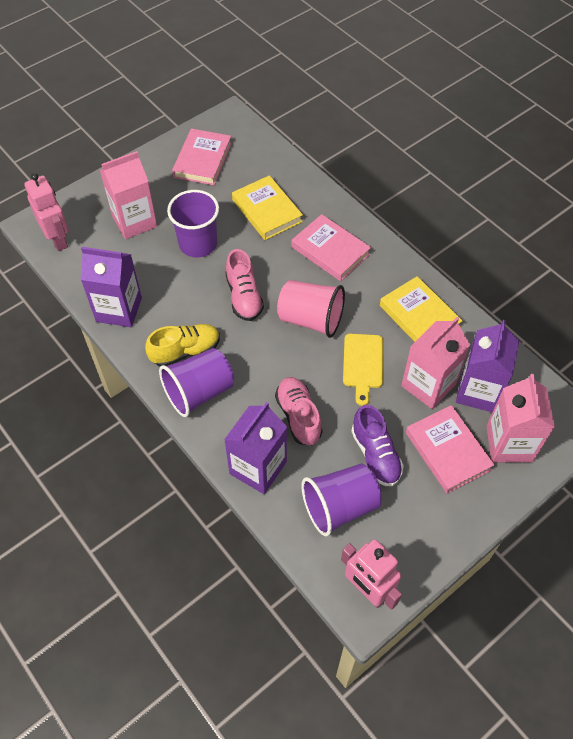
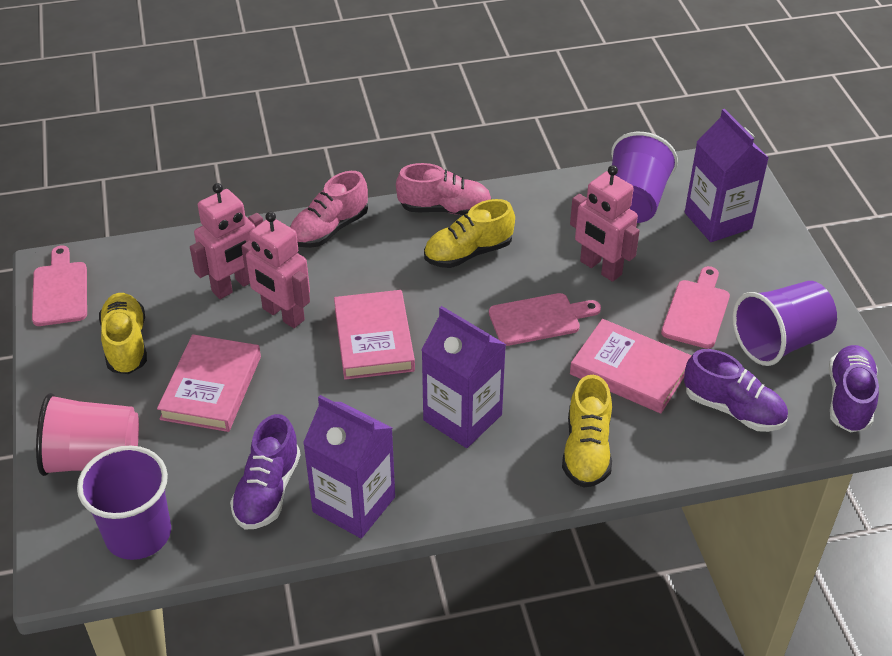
pink carton: [100,151,157,239] [401,317,470,409] [486,374,555,462] = 3 -> none = 0
pink cutting board: none = 0 -> [32,246,87,326] [489,293,601,346] [661,266,730,349] = 3
pink robot: [24,173,69,251] [341,539,402,610] = 2 -> [190,183,263,299] [241,212,310,328] [570,165,640,282] = 3
purple shoe: [351,405,404,486] = 1 -> [230,414,300,529] [684,349,788,432] [829,345,879,432] = 3
yellow book: [232,175,303,240] [380,276,463,342] = 2 -> none = 0
yellow cutting board: [343,334,383,406] = 1 -> none = 0
yellow shoe: [145,324,220,367] = 1 -> [99,293,147,374] [424,199,515,268] [562,375,612,488] = 3

